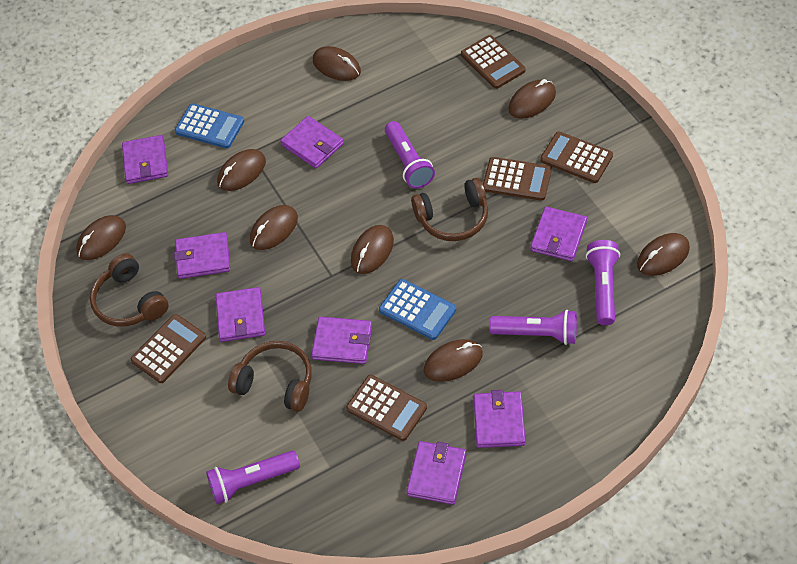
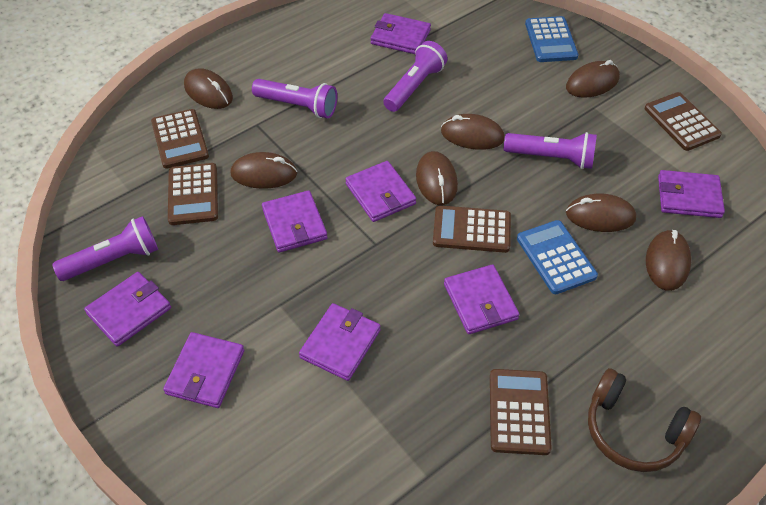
brown headphones: [90,253,169,326] [228,341,312,412] [411,178,488,241] = 3 -> [588,368,701,472] = 1
brown mouse: [76,215,126,260] [217,149,266,191] [250,205,298,250] [313,46,361,81] [351,225,394,274] [424,339,483,382] [508,79,556,119] [637,233,690,276] = 8 -> [184,68,233,109] [231,152,297,189] [416,151,458,205] [441,114,505,150] [566,60,620,98] [566,194,636,232] [646,230,691,291] = 7

